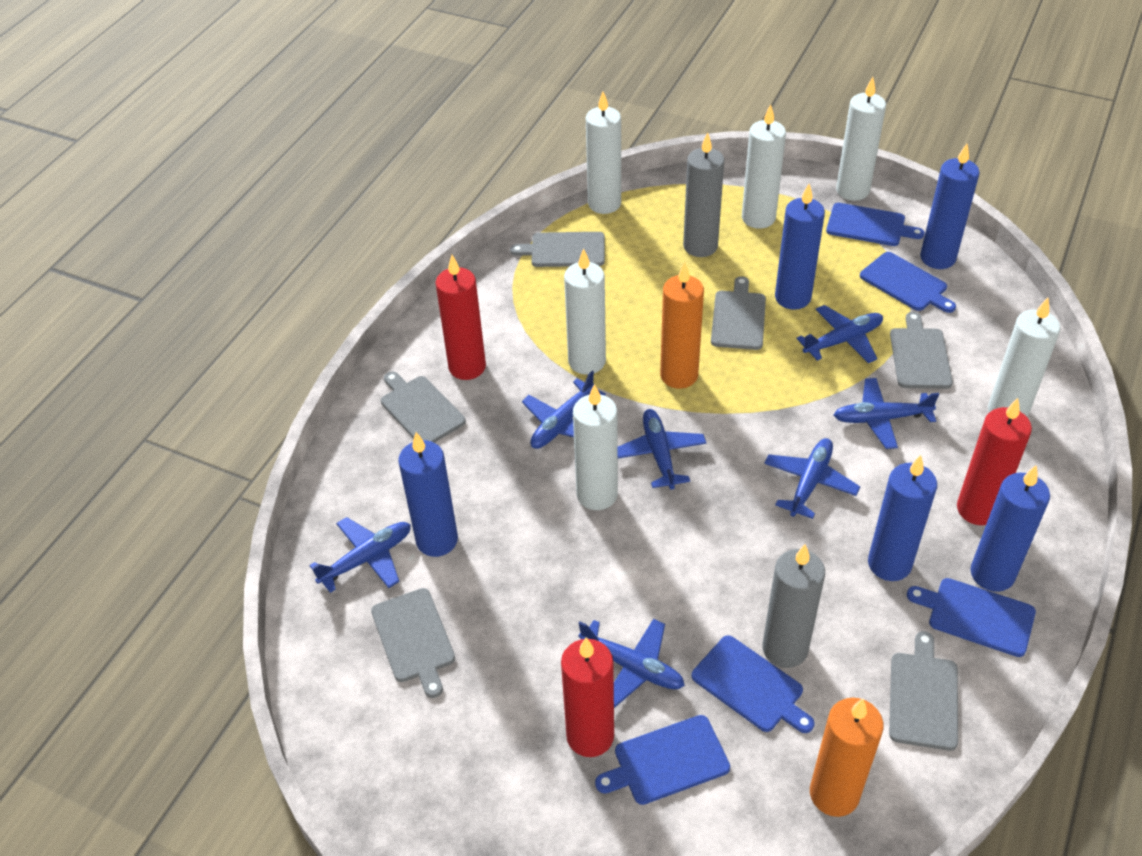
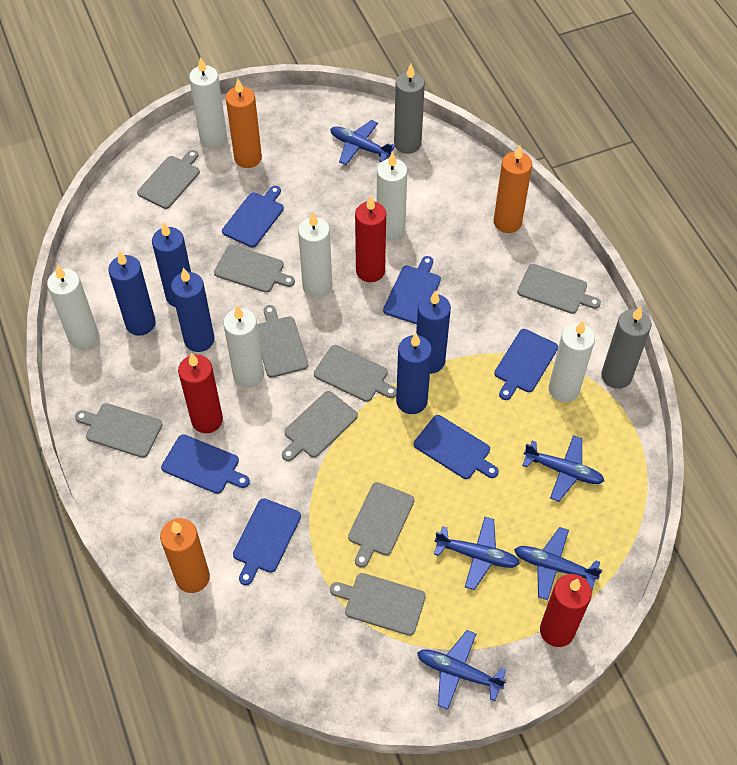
blue cutting board: [595,715,730,805] [691,635,814,733] [826,203,925,246] [860,252,956,313] [907,578,1036,657] = 5 -> [161,434,250,494] [222,186,284,247] [233,498,301,585] [383,256,441,324] [414,415,499,479] [494,329,558,400] = 6
blue plane: [309,517,411,593] [522,371,606,449] [578,619,685,708] [618,409,706,490] [764,438,860,519] [797,305,883,363] [834,378,939,449] = 7 -> [330,120,396,165] [417,630,506,710] [434,517,520,590] [514,527,602,600] [522,435,604,502] = 5
grey cutting board: [371,588,455,698] [381,371,466,443] [510,232,605,267] [711,276,766,350] [889,631,958,751] [890,312,953,389] = 6 -> [75,403,163,458] [137,150,200,209] [214,245,295,293] [257,305,308,378] [282,391,358,461] [314,345,397,402] [330,573,426,636] [348,482,414,568] [517,264,601,314] = 9
orange candle: [660,262,704,389] [810,698,884,817] = 2 -> [160,518,210,593] [226,79,262,168] [494,145,532,233] = 3

